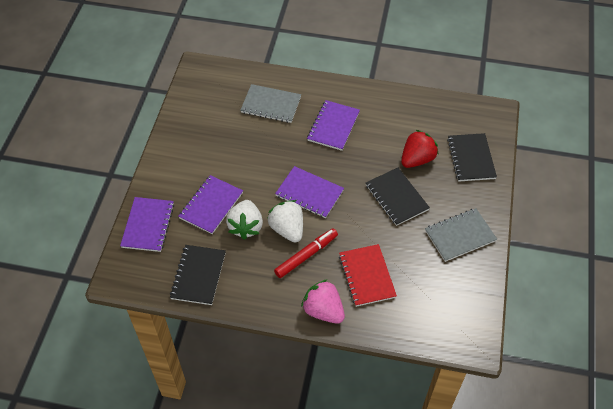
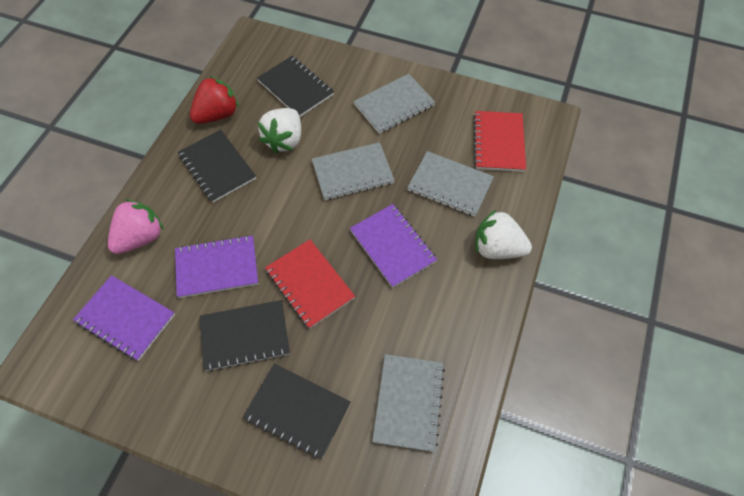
black notebook: [170,245,226,305] [366,168,430,226] [447,133,497,182] = 3 -> [178,130,256,203] [200,300,290,372] [243,364,351,459] [257,56,334,117] = 4
grey notebook: [240,84,301,123] [425,208,497,262] = 2 -> [312,142,395,200] [354,74,435,134] [372,354,445,452] [407,151,494,217] = 4
purple notebook: [120,197,174,252] [178,175,243,234] [275,166,344,218] [307,100,360,151] = 4 -> [73,275,175,361] [175,235,258,298] [350,204,437,288] = 3
red marker: [274,228,338,278] = 1 -> none = 0
red notebook: [339,244,397,307] = 1 -> [265,240,355,329] [473,111,526,172] = 2

